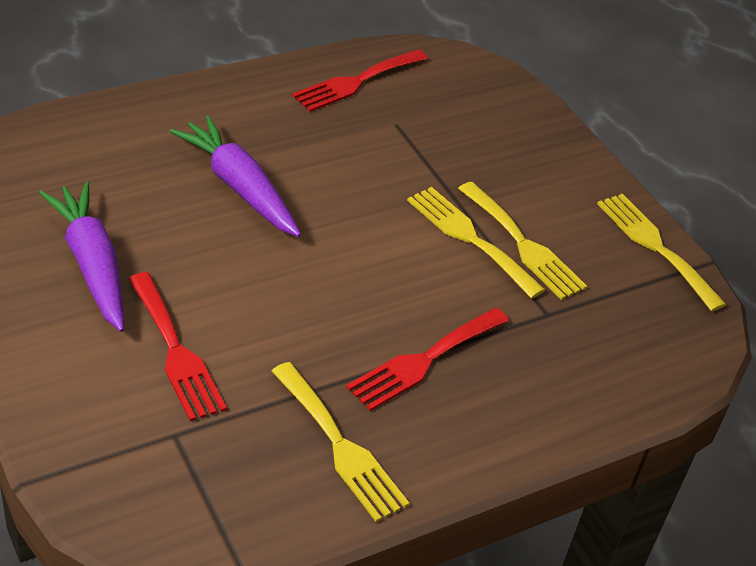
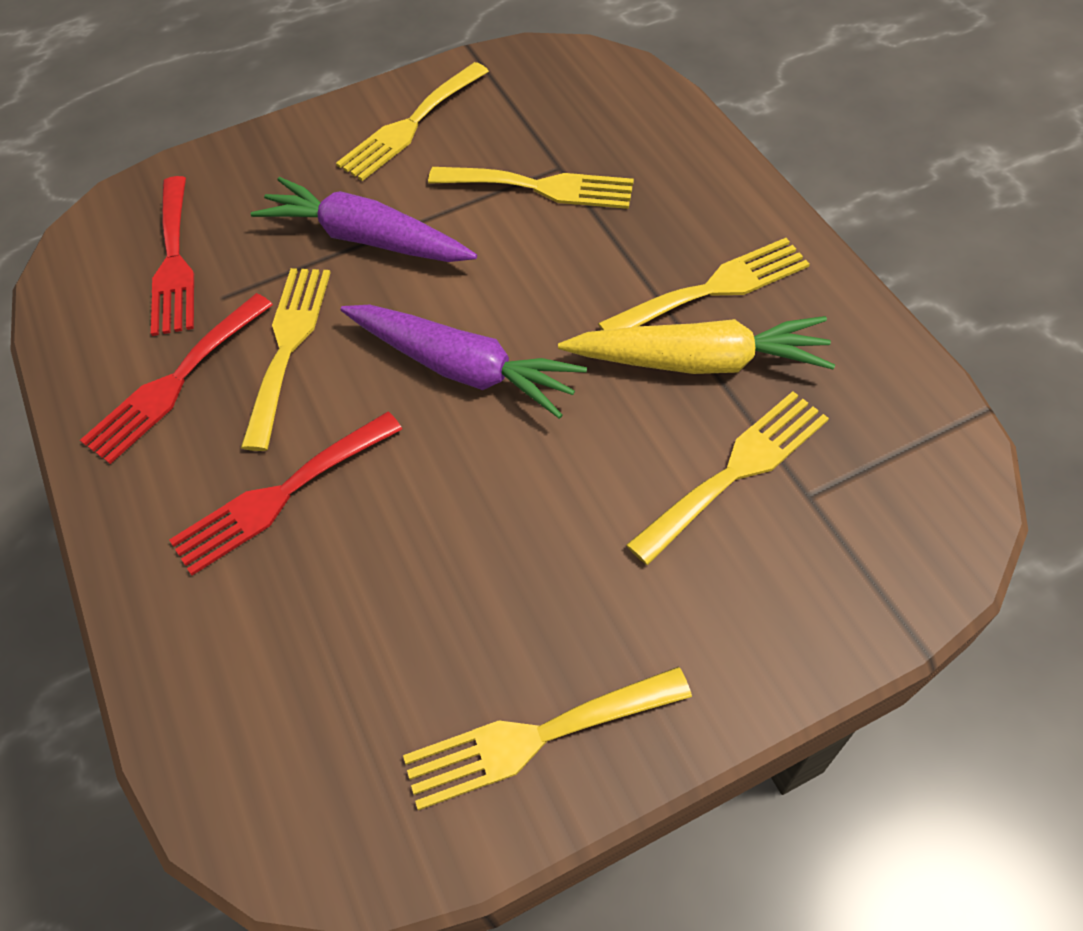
yellow carrot: none = 0 -> [558,316,835,374] = 1
yellow fork: [272,362,410,522] [407,187,545,299] [458,182,587,300] [597,194,727,311] = 4 -> [241,268,331,451] [336,62,489,181] [403,666,692,810] [428,167,634,209] [598,238,810,330] [626,391,829,565] = 6

